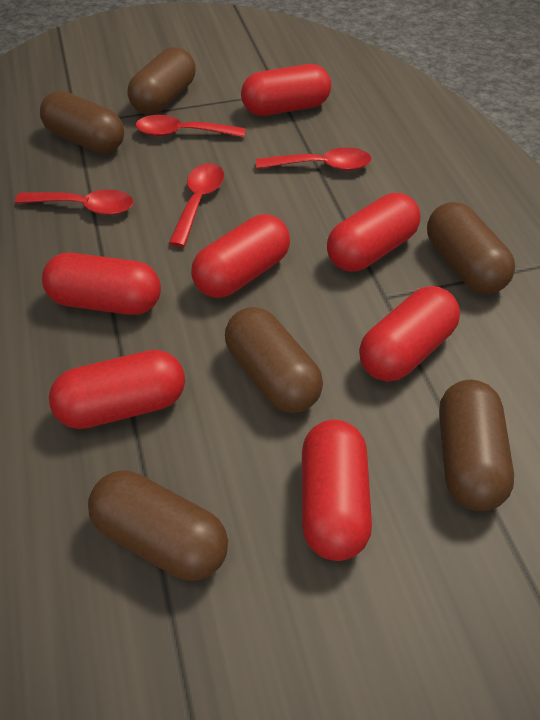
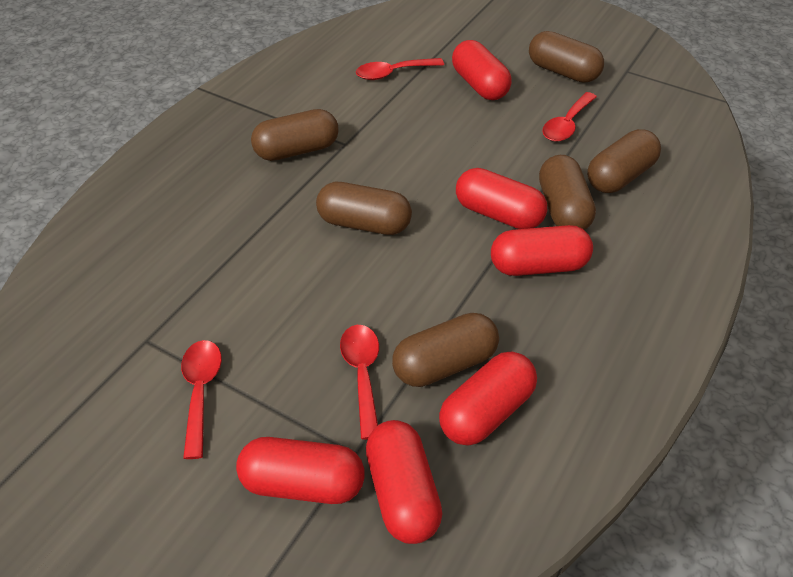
red capsule: [42,253,161,315] [49,350,185,429] [191,214,290,298] [241,64,331,116] [302,420,372,561] [327,193,421,272] [359,286,460,382] = 7 -> [236,437,365,504] [366,420,442,544] [439,352,537,446] [452,40,512,100] [456,168,547,229] [491,225,593,276] = 6

